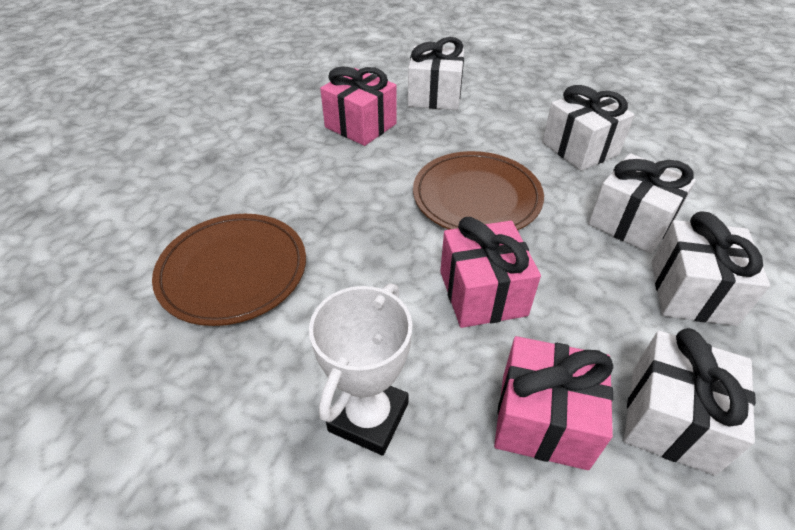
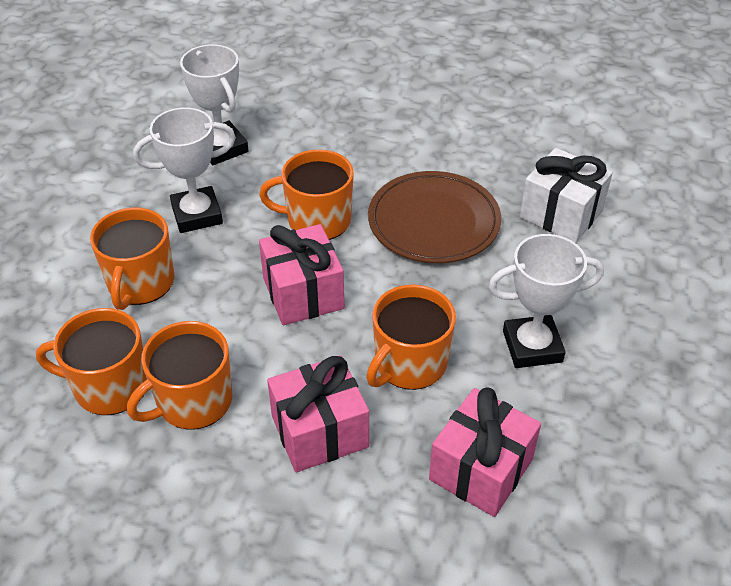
brown plate: [152,214,306,326] [413,151,544,230] = 2 -> [368,171,501,263] = 1
orange mug: none = 0 -> [36,308,147,415] [90,207,174,310] [127,321,232,430] [259,150,354,240] [366,285,456,390] = 5
white gift: [408,37,464,110] [542,85,634,171] [588,153,696,254] [623,328,756,476] [652,211,770,326] = 5 -> [520,148,613,243] = 1
white trophy: [309,283,413,456] = 1 -> [133,107,236,233] [180,44,249,165] [488,234,604,368] = 3

